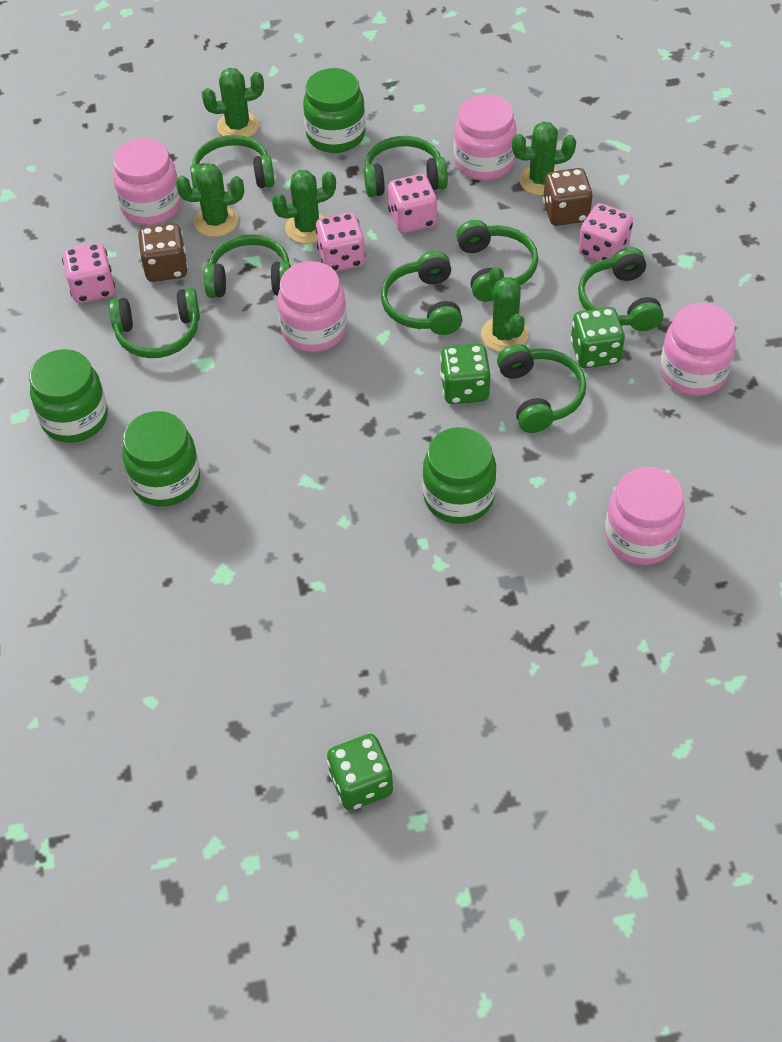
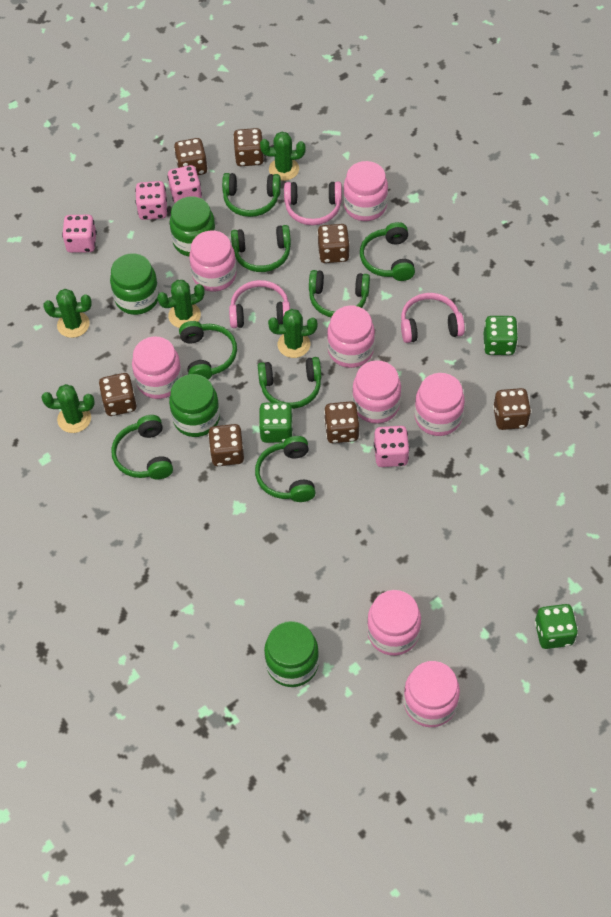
brown dice: [138,223,188,282] [543,168,593,226] = 2 -> [99,373,137,416] [174,138,208,175] [208,424,244,466] [233,128,264,166] [317,224,350,263] [324,401,359,443] [493,388,531,430] = 7
pink headphones: none = 0 -> [229,280,290,328] [284,182,342,225] [401,293,465,343] = 3
pink jar: [113,138,181,225] [277,261,347,352] [454,94,517,181] [605,467,685,565] [660,303,736,396] = 5 -> [132,336,183,399] [189,231,237,292] [327,306,375,368] [343,161,388,221] [352,360,401,424] [367,590,421,656] [403,661,460,727] [414,373,465,436] = 8

